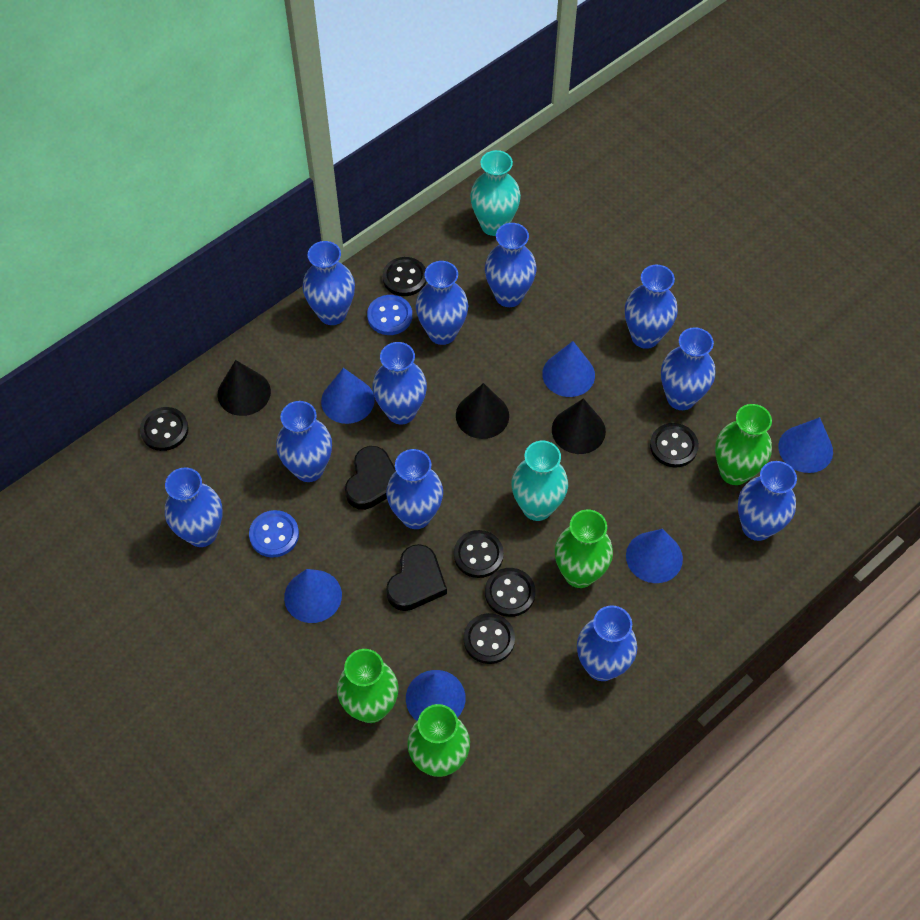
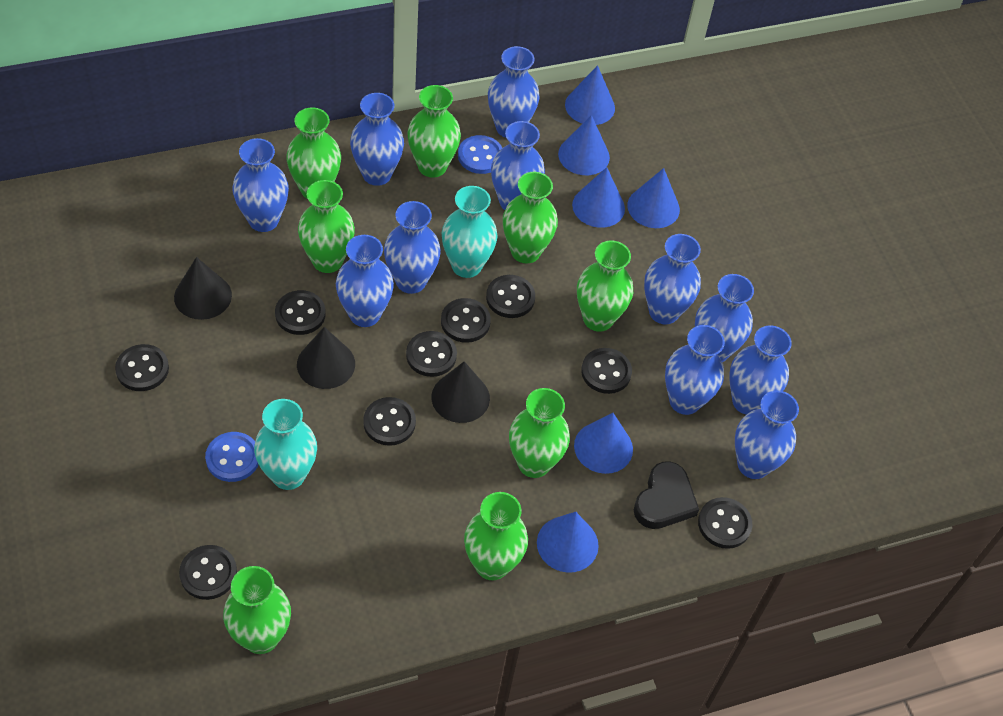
black button: [140,407,189,451] [382,257,427,296] [454,530,504,578] [464,613,515,664] [485,568,536,617] [650,423,699,468] = 6 -> [115,344,169,391] [179,545,237,600] [275,290,326,335] [363,397,416,446] [406,331,457,377] [441,298,491,343] [486,275,535,318] [581,348,632,394] [698,497,752,549] = 9
black heart: [345,446,396,510] [386,544,447,611] = 2 -> [634,461,699,529] = 1
green vase: [337,649,399,723] [407,704,470,777] [555,509,613,588] [715,404,772,485] = 4 -> [223,566,291,654] [286,108,341,199] [298,180,355,273] [407,85,461,178] [464,492,528,580] [503,172,558,264] [509,388,570,478] [577,240,633,332] = 8

